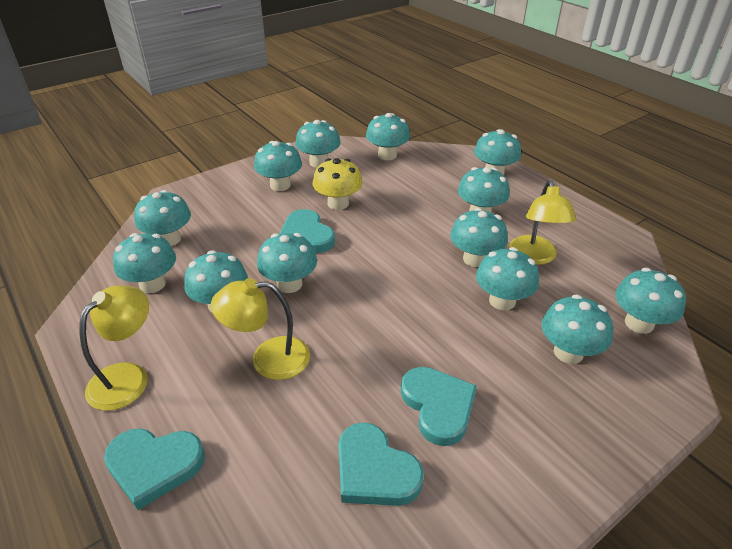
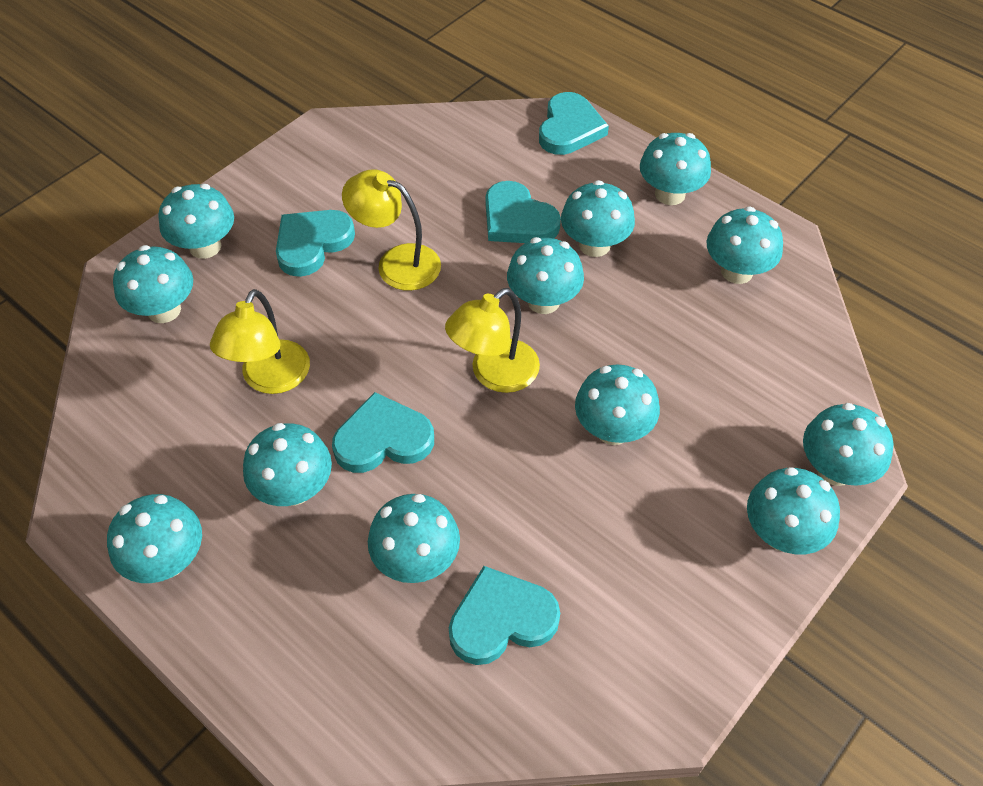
turquoise heart: [104,428,205,510] [280,209,335,253] [338,422,424,506] [401,367,477,446] = 4 -> [276,210,355,277] [332,392,434,473] [449,566,560,665] [486,181,561,243] [539,92,609,155] = 5
turquoise mushroom: [113,233,176,293] [134,190,191,246] [184,250,248,312] [254,141,302,191] [257,233,317,293] [295,120,341,168] [366,113,410,160] [450,208,508,267] [458,167,509,212] [474,129,521,175] [476,247,539,310] [542,295,613,364] [615,268,686,334] = 13 -> [107,494,202,583] [113,245,193,323] [158,184,234,259] [243,423,332,506] [368,494,460,583] [507,237,584,314] [561,180,635,257] [575,365,660,445] [640,133,711,205] [707,206,783,284] [747,467,840,554] [803,403,893,486] = 12
yellow mushroom: [312,158,363,210] = 1 -> none = 0

